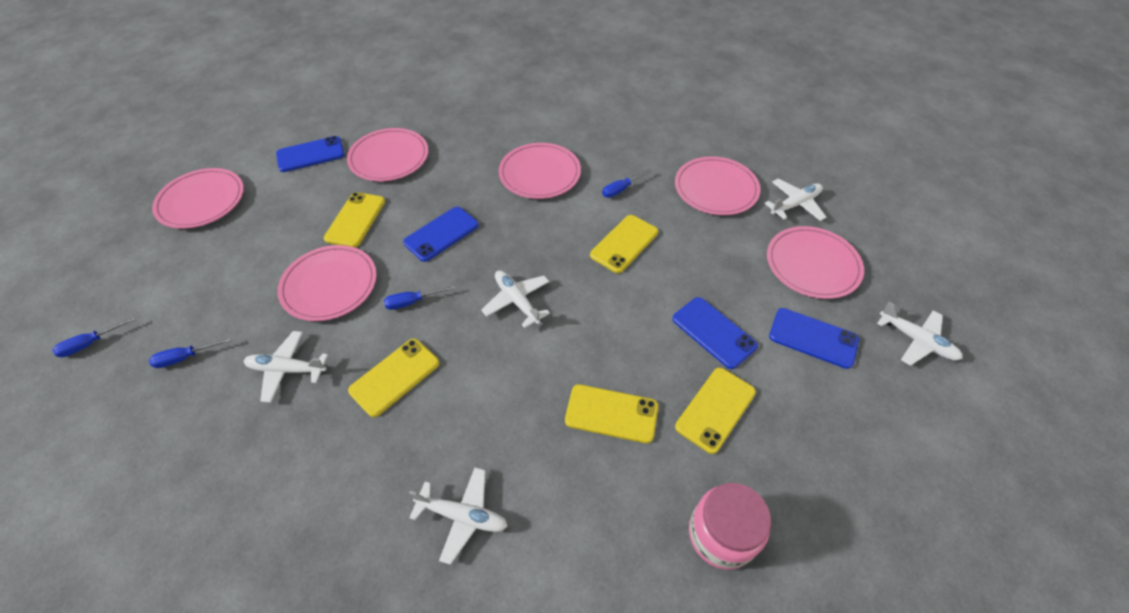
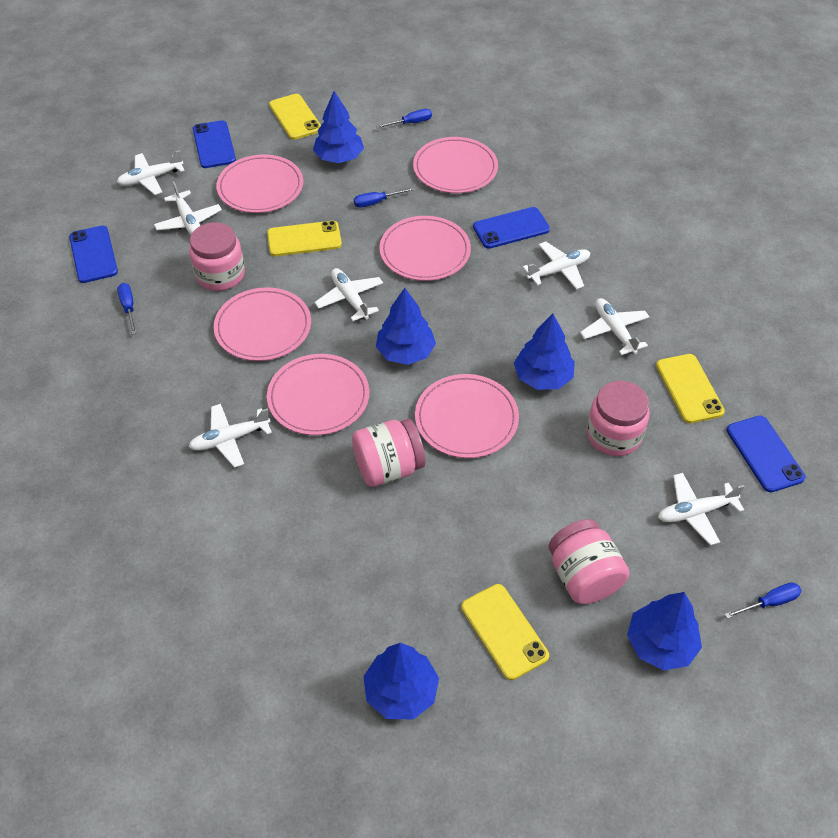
blue tree: none = 0 -> [313,91,364,163] [363,643,439,720] [376,288,436,365] [514,314,575,390] [627,592,702,670] = 5
pink jar: [689,483,771,570] = 1 -> [189,222,245,291] [352,419,425,487] [549,519,629,604] [587,381,650,456] = 4
white plane: [244,331,328,403] [409,467,508,565] [481,270,550,328] [765,179,826,221] [877,302,963,366] = 5 -> [117,150,185,195] [154,182,222,235] [189,404,272,468] [315,268,383,321] [523,241,590,290] [580,298,650,355] [658,473,745,545] = 7
yellow phone: [324,192,385,247] [348,339,439,417] [565,384,658,443] [590,215,658,273] [675,368,756,454] = 5 -> [267,221,342,256] [269,94,321,140] [461,584,549,680] [656,354,725,423] = 4

